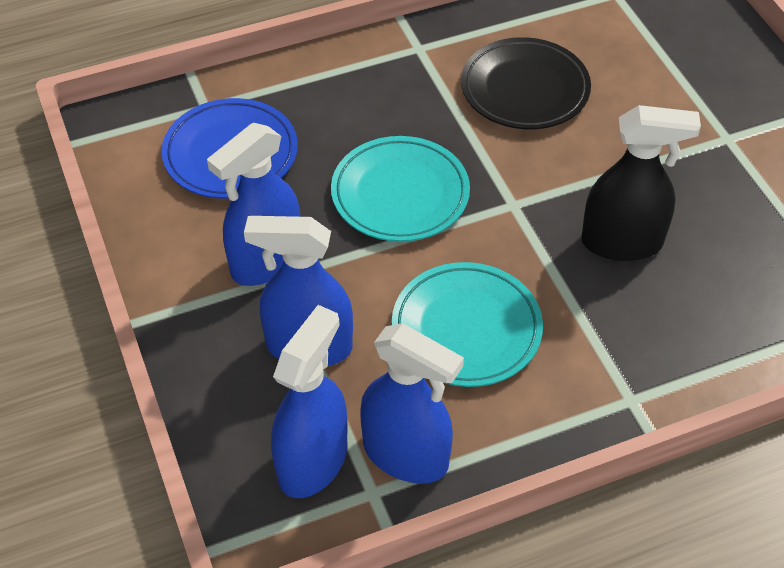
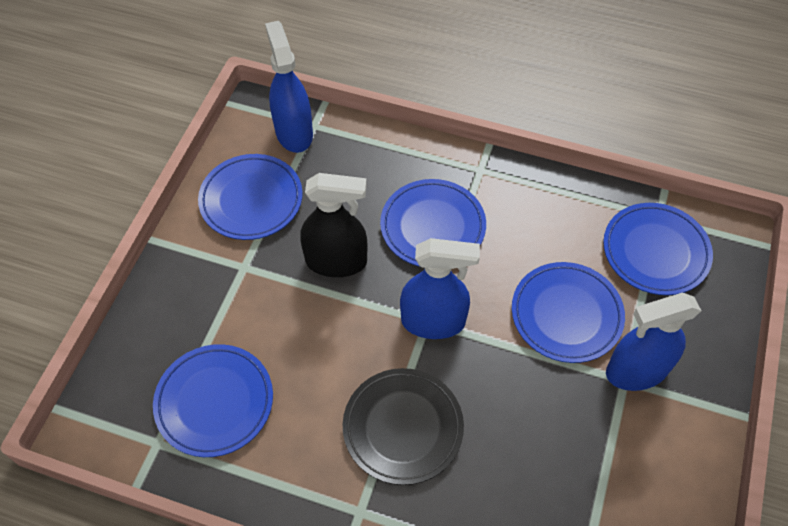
blue plate: [162,98,298,199] = 1 -> [153,344,273,457] [198,154,303,240] [380,179,486,267] [512,262,625,363] [603,203,713,295] = 5
blue spray bottle: [207,123,300,286] [244,216,353,366] [271,305,348,498] [360,323,464,484] = 4 -> [265,21,313,153] [400,238,480,339] [606,293,702,391] = 3
turquoise plate: [331,136,470,242] [392,262,543,387] = 2 -> none = 0

